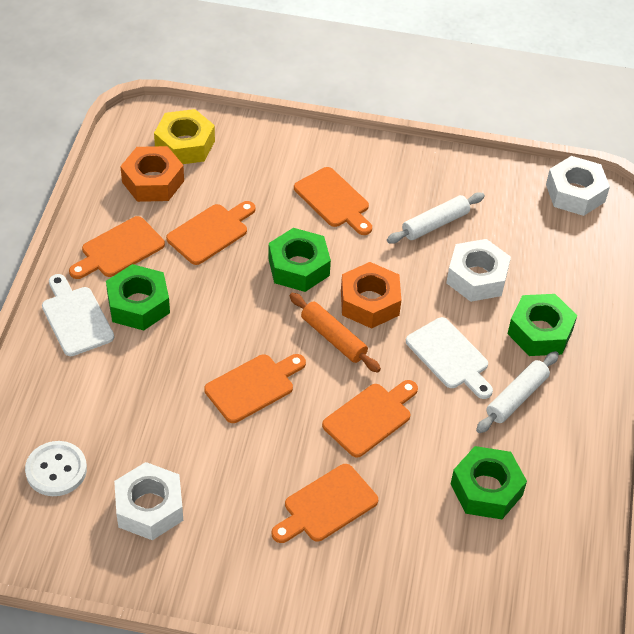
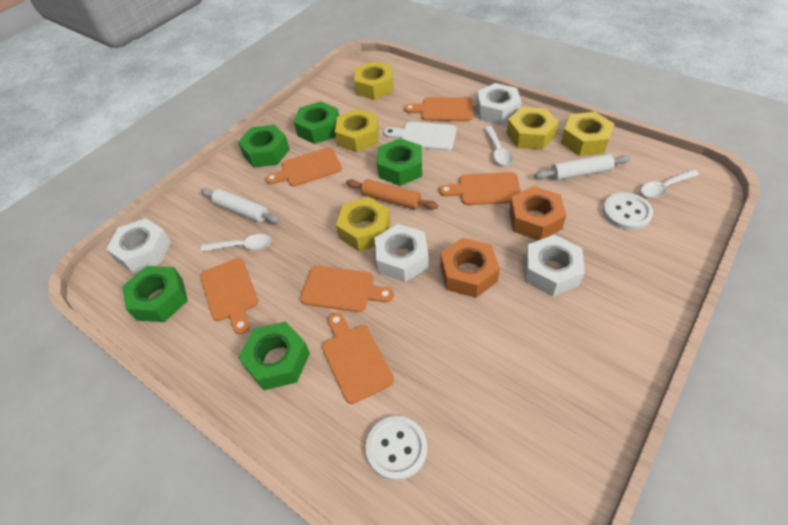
green nut: [106,264,170,331] [268,228,331,292] [451,446,527,519] [508,294,577,356] = 4 -> [122,266,188,322] [238,125,290,168] [238,321,310,390] [294,101,339,144] [377,138,422,186] = 5
white button: [25,441,87,496] = 1 -> [366,416,427,481] [603,192,653,230] = 2
white cutting board: [42,274,114,356] [406,317,493,399] = 2 -> [384,122,457,151] = 1
white nut: [114,462,183,540] [446,239,511,302] [546,156,610,216] = 3 -> [106,218,171,274] [374,224,429,282] [476,83,521,125] [525,235,585,296] = 4
white spoon: none = 0 -> [201,234,272,252] [484,126,513,166] [641,169,699,198] = 3
yellow nut: [154,109,215,164] = 1 -> [335,109,379,152] [336,197,391,251] [354,61,393,100] [506,107,559,150] [561,112,614,156] = 5

